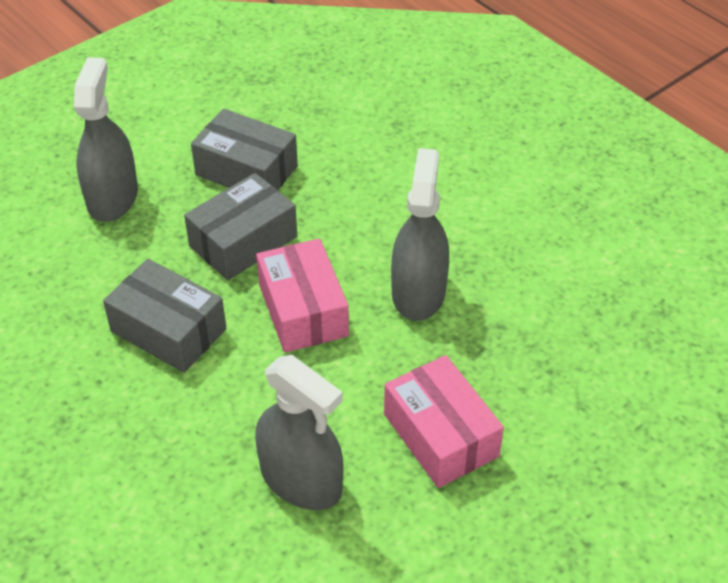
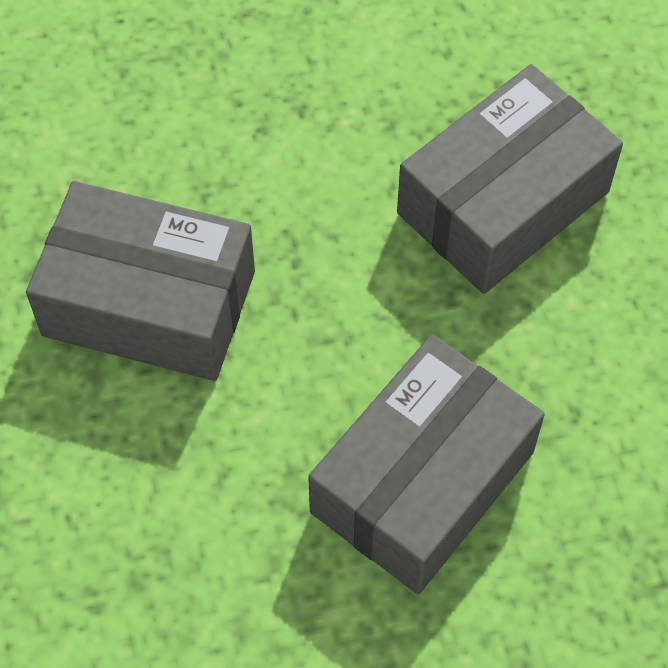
grey spray bottle: [74,57,138,222] [255,355,343,510] [391,148,449,321] = 3 -> none = 0
pink box: [256,238,349,353] [384,355,504,488] = 2 -> none = 0

